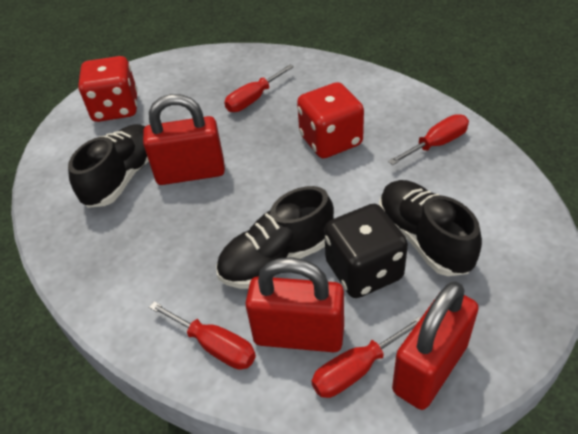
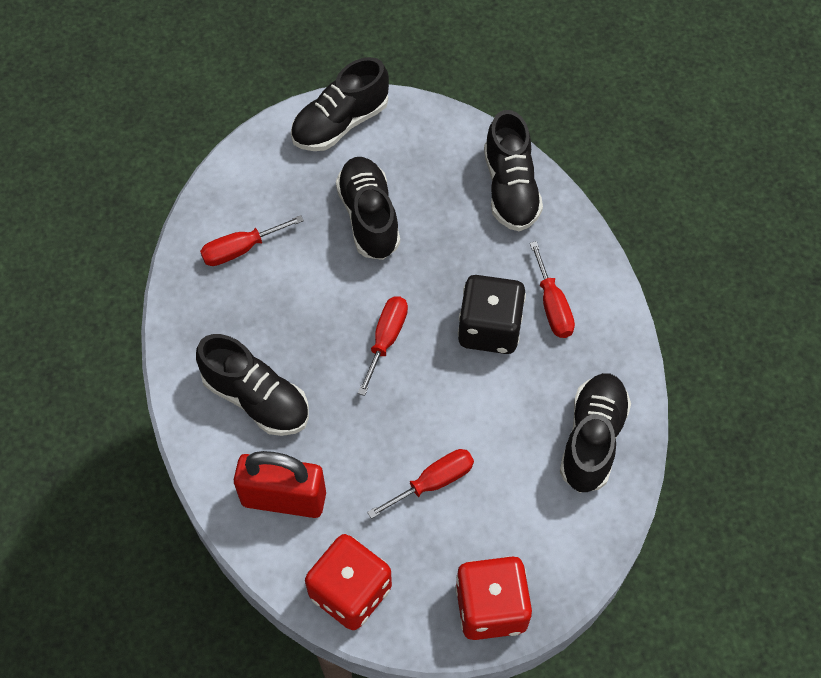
black shoe: [68,124,149,208] [216,186,334,289] [379,180,482,276] = 3 -> [196,334,309,436] [291,57,389,151] [336,157,400,260] [484,110,543,231] [560,373,631,493] = 5
red padlock: [143,94,225,185] [245,257,344,352] [392,281,479,410] = 3 -> [234,451,326,518] = 1

